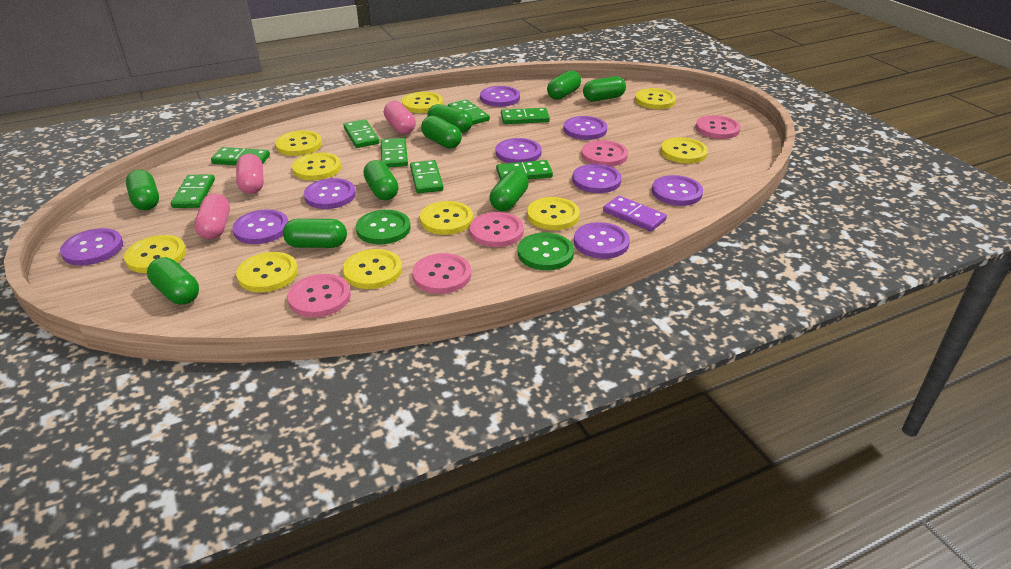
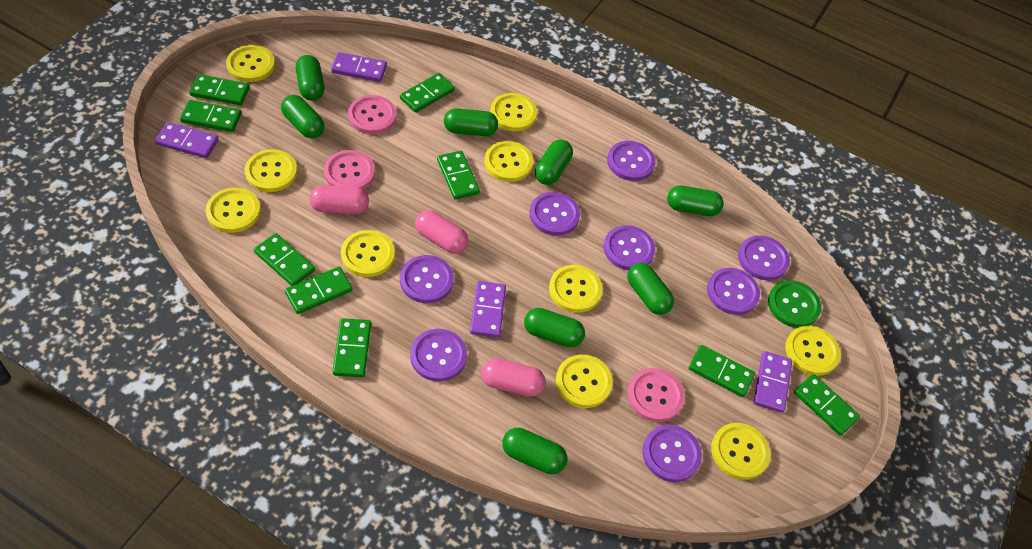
green button: [356,210,411,244] [518,233,574,270] = 2 -> [768,280,821,328] = 1
green capsule: [126,170,159,210] [147,257,199,305] [283,219,347,248] [363,160,399,200] [421,116,462,149] [427,104,473,133] [490,170,529,211] [547,70,581,100] [583,76,626,101] = 9 -> [281,95,324,139] [296,55,324,101] [444,108,498,136] [502,428,567,474] [524,308,585,347] [535,140,573,185] [627,263,674,315] [667,185,724,216] = 8
green domino: [171,174,215,208] [211,147,270,165] [343,119,379,148] [381,138,408,168] [410,160,444,193] [448,99,490,125] [496,160,553,180] [501,108,550,124] = 8 -> [180,100,242,132] [189,74,249,105] [254,233,315,286] [285,267,353,314] [333,318,371,377] [400,73,455,113] [437,151,480,200] [689,345,755,397] [794,374,860,436] = 9
pink button: [288,274,351,317] [412,253,471,294] [470,212,524,247] [581,140,628,167] [695,115,741,139] = 5 -> [324,150,375,189] [348,95,396,134] [627,368,685,422] = 3
purple button: [60,228,123,266] [233,209,289,244] [304,178,356,209] [480,86,520,107] [496,138,542,163] [563,116,607,140] [572,164,622,193] [574,222,630,259] [652,175,703,206] = 9 -> [400,255,454,303] [410,329,467,382] [529,192,580,235] [604,225,655,270] [607,141,656,181] [642,425,702,482] [707,268,760,315] [738,235,790,281] = 8
purple domino: [603,196,667,232] = 1 -> [155,122,219,158] [331,52,387,82] [470,281,506,338] [754,351,792,413] = 4

